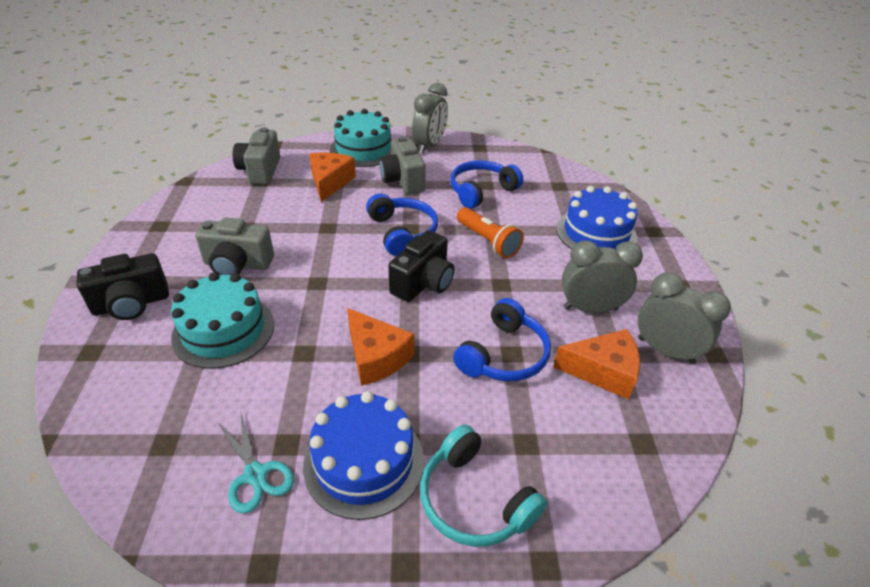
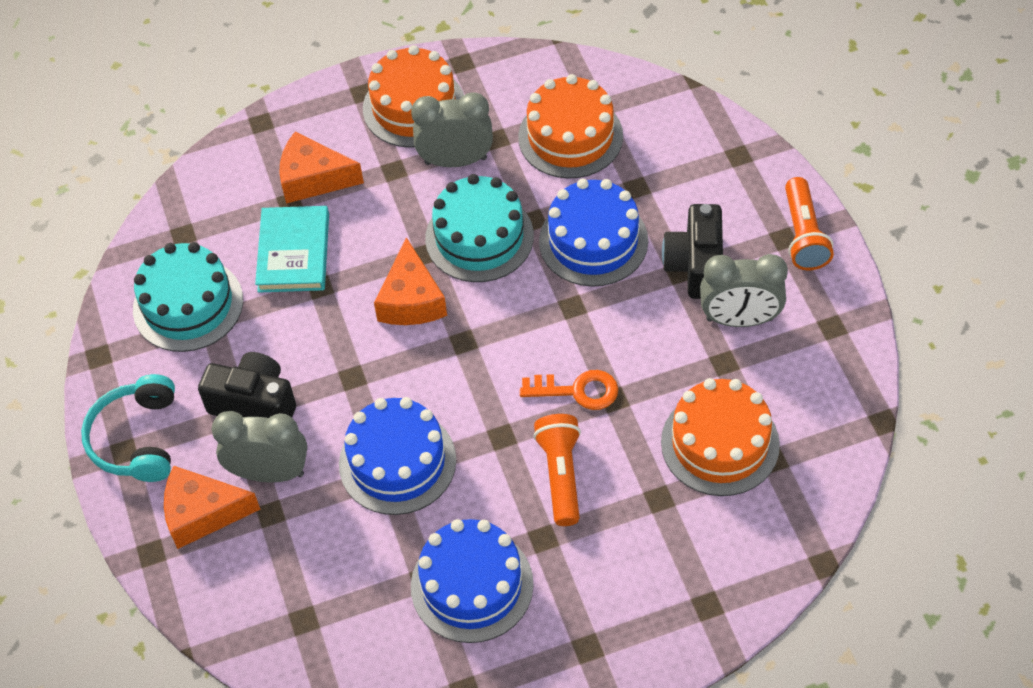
blue cake: [303,391,424,520] [556,186,638,249] = 2 -> [339,397,456,515] [411,519,534,643] [539,178,648,287] = 3
blue headphones: [366,194,438,256] [450,160,523,209] [453,298,551,382] = 3 -> none = 0
grey camera: [195,218,274,275] [233,127,280,185] [379,136,426,194] = 3 -> none = 0
orange cake: none = 0 -> [363,45,464,148] [518,74,623,179] [661,378,780,496] = 3
orange flashlight: [457,207,524,258] = 1 -> [533,414,581,526] [785,177,834,270] = 2
orange key: none = 0 -> [520,370,618,410] = 1
turquoise book: none = 0 -> [255,206,329,293] = 1
turquoise scissors: [217,413,294,513] = 1 -> none = 0

